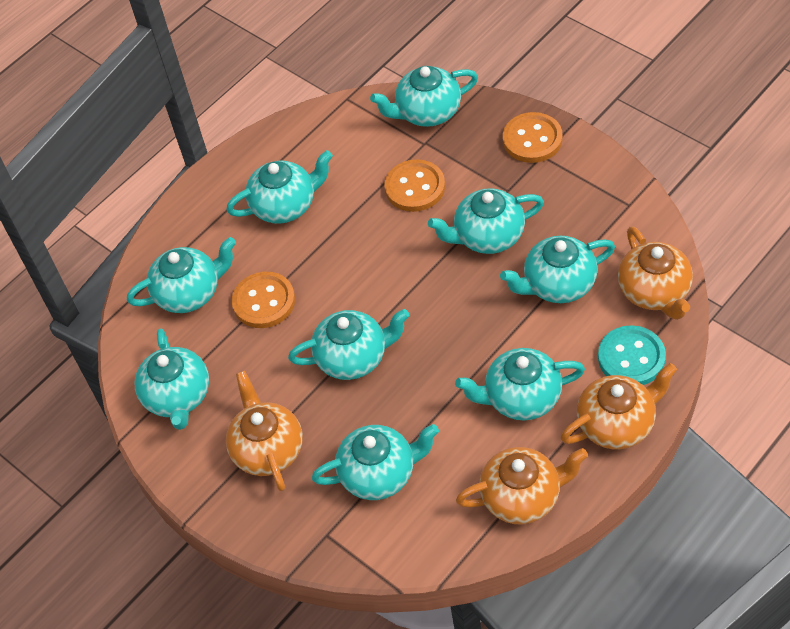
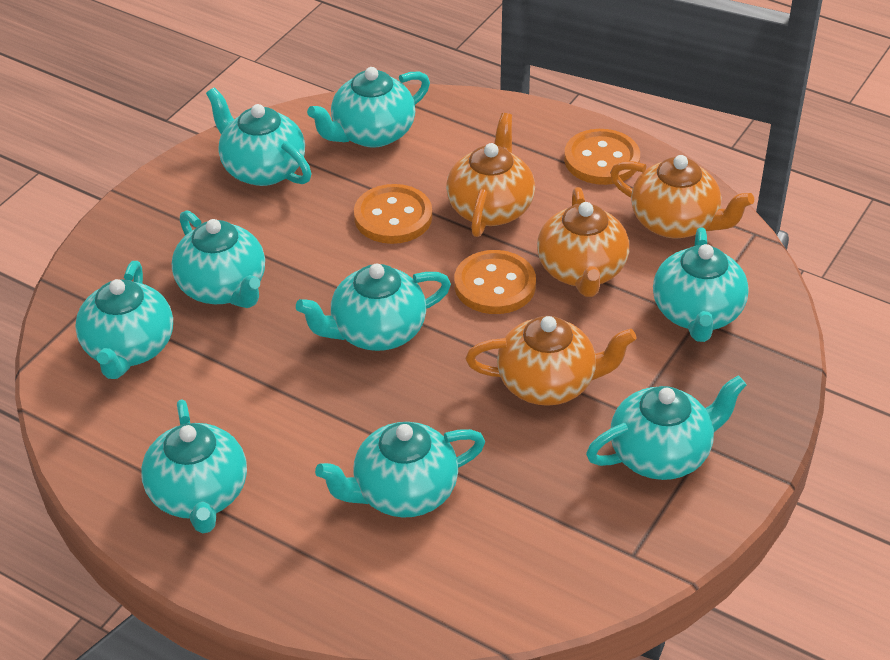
turquoise button: [598,325,666,385] = 1 -> none = 0

